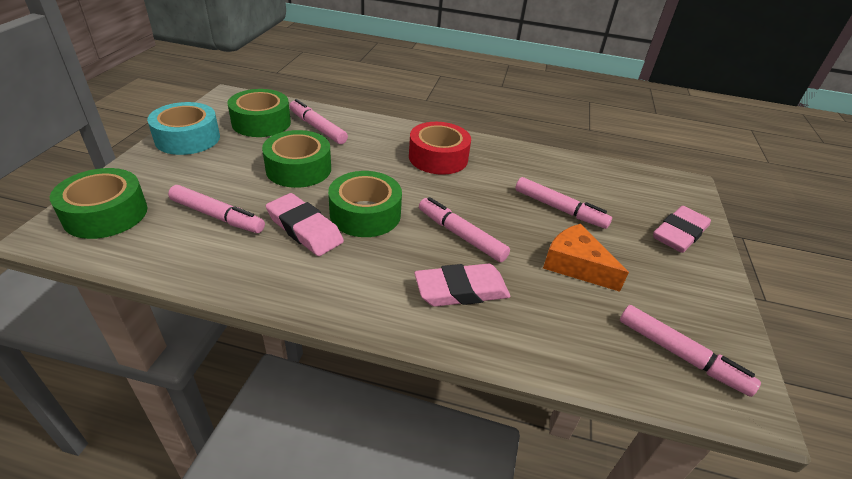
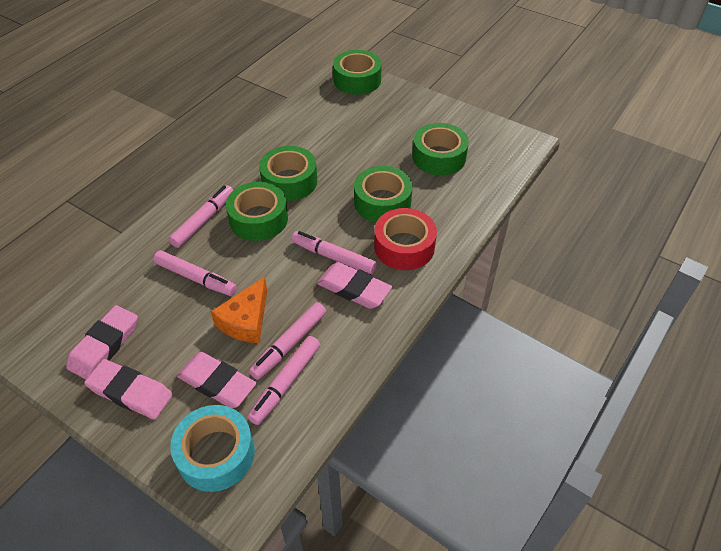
green tape: [50,168,147,239] [228,89,291,137] [262,130,331,188] [328,171,402,237] = 4 -> [226,182,288,241] [259,146,317,201] [333,50,382,95] [354,166,413,222] [412,123,469,175] = 5
pink eraser: [266,193,344,256] [414,264,510,307] [653,206,711,253] = 3 -> [66,305,138,379] [84,359,173,419] [177,352,256,408] [317,262,392,309] = 4

